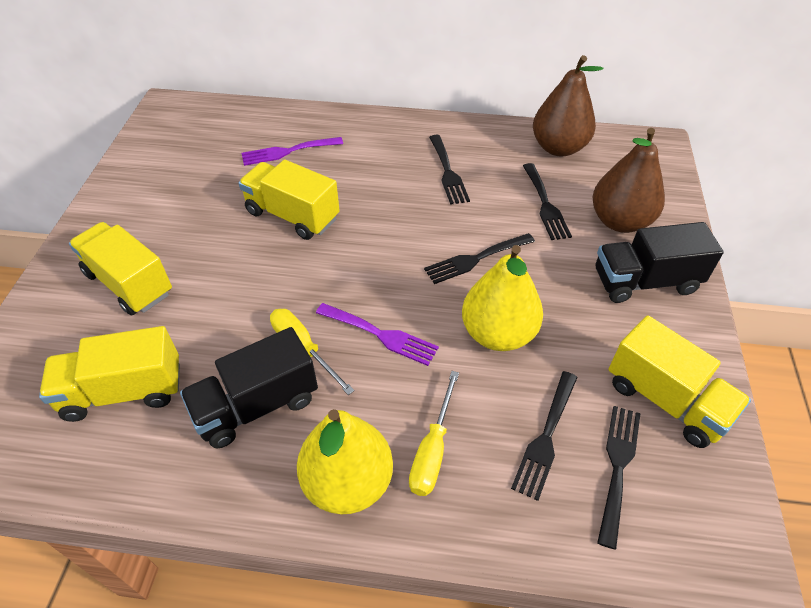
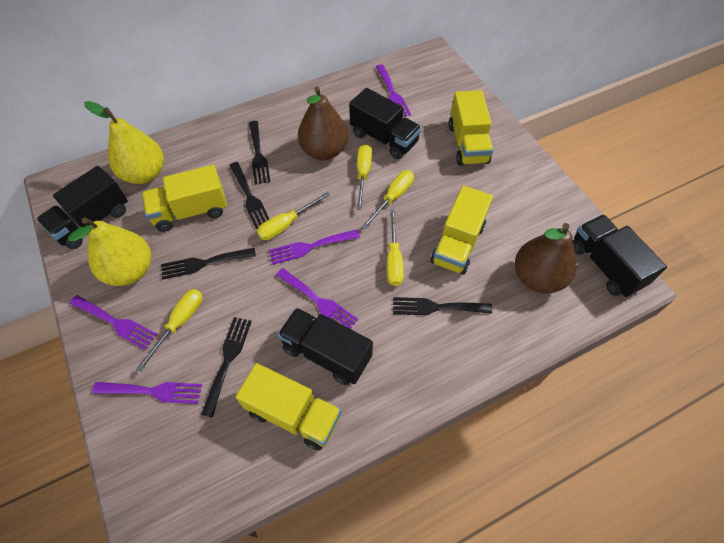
black truck: [180,327,318,449] [596,222,724,303] = 2 -> [36,166,128,249] [277,308,373,385] [349,88,422,159] [573,215,667,297] = 4
purple fork: [242,137,343,166] [316,303,439,366] = 2 -> [70,295,157,350] [92,382,202,404] [268,230,360,265] [276,268,358,329] [376,64,411,117] = 5
yellow screwdriver: [270,309,355,395] [409,371,459,496] = 2 -> [136,289,203,372] [257,192,330,240] [357,144,372,210] [362,170,414,229] [387,210,404,286] = 5

